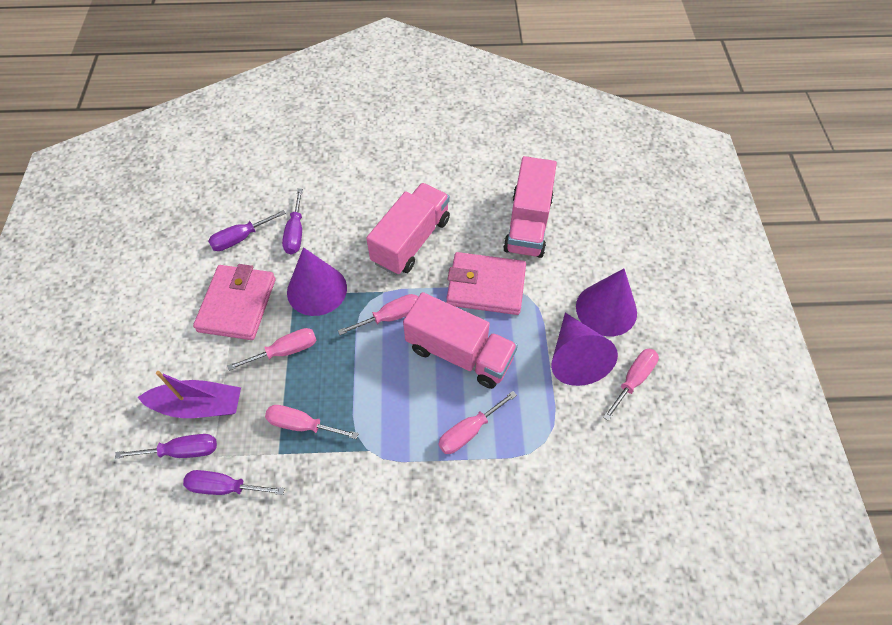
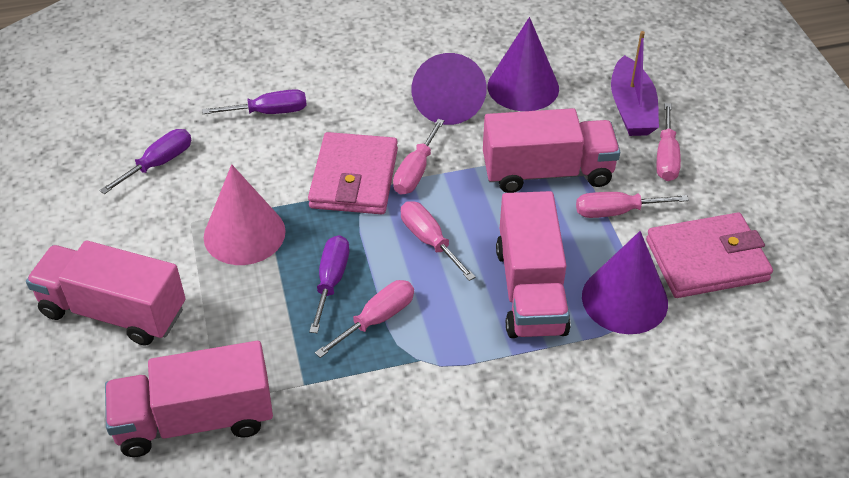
pink cone: none = 0 -> [204,164,286,265] = 1
pink truck: [366,183,450,275] [403,292,518,389] [503,156,557,258] = 3 -> [26,240,185,346] [105,341,273,457] [483,108,620,193] [496,191,571,338] = 4
purple screwdriver: [115,434,217,459] [183,470,285,495] [208,210,286,251] [282,189,303,255] = 4 -> [99,129,191,194] [202,89,307,114] [309,235,349,333] = 3

